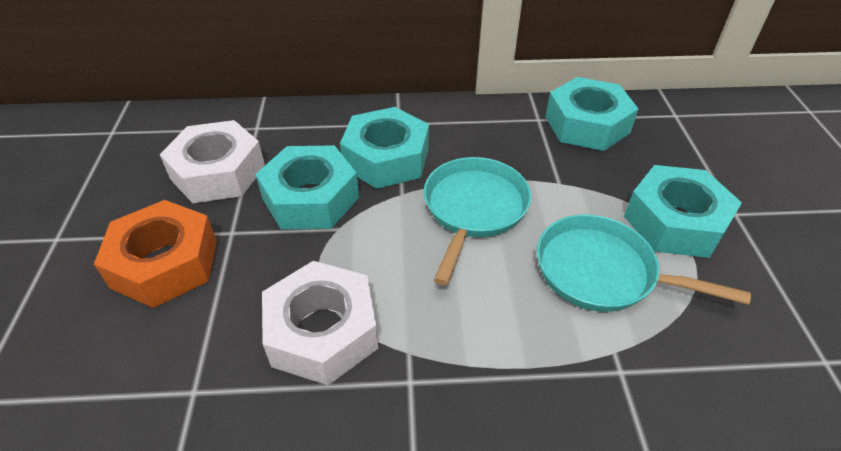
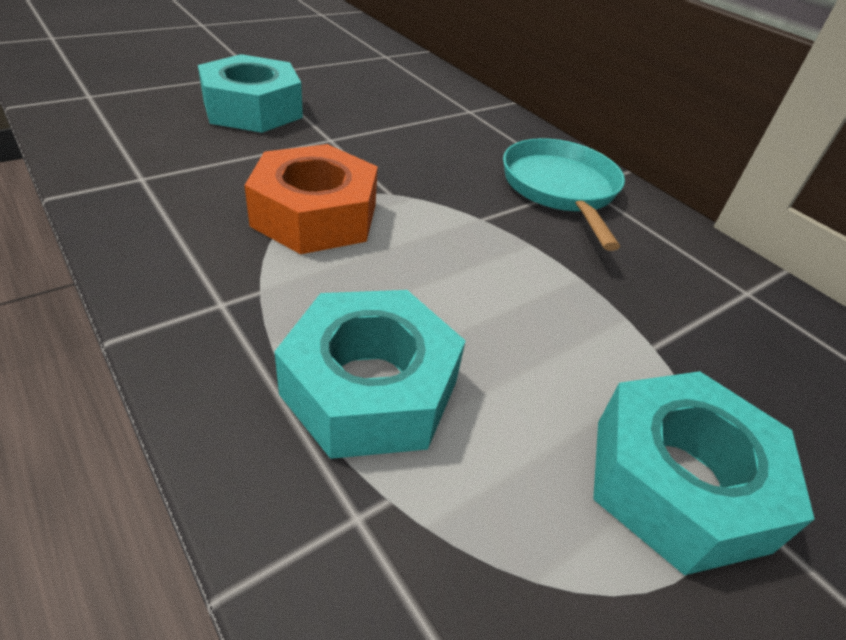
turquoise nut: [256,145,359,229] [340,107,429,189] [545,77,638,151] [624,165,742,258] = 4 -> [198,54,303,133] [274,290,466,459] [593,371,814,575] = 3
turquoise pan: [424,157,531,285] [537,214,751,312] = 2 -> [503,138,625,251] = 1
white nut: [160,120,265,203] [262,261,378,385] = 2 -> none = 0

